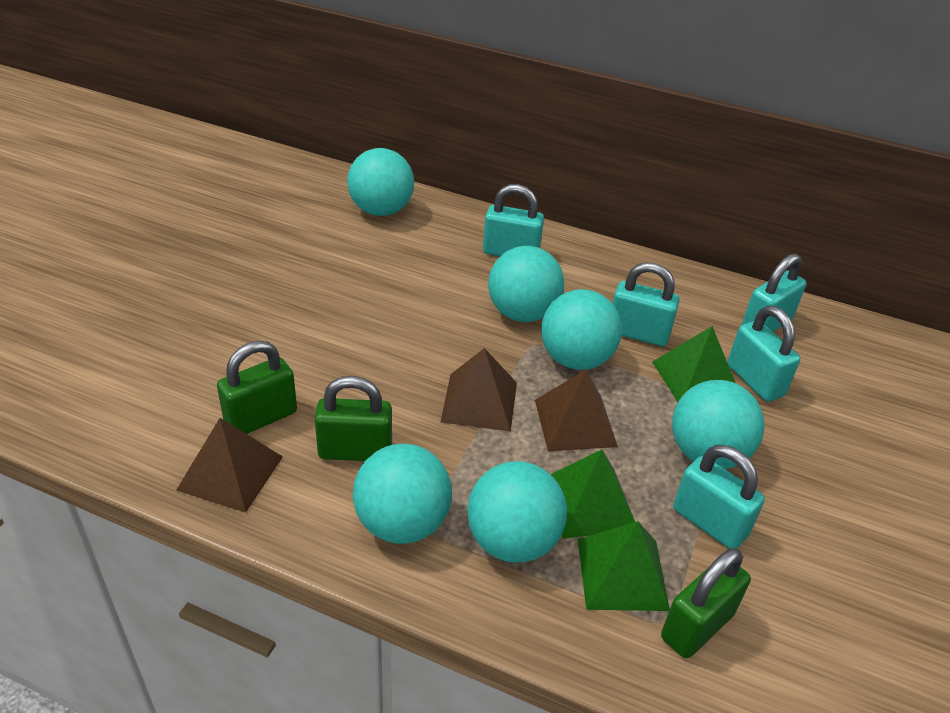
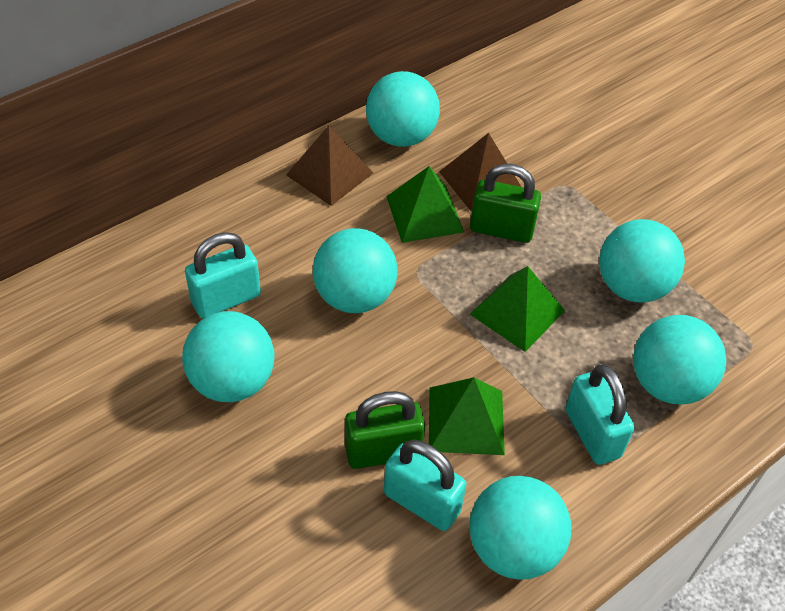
brown pyramid: [176,418,283,513] [441,348,517,431] [535,370,618,451] = 3 -> [286,125,373,206] [439,133,521,212] = 2
green padlock: [217,341,297,434] [315,376,392,461] [661,548,751,658] = 3 -> [345,391,425,469] [470,164,541,243] = 2
turquoise padlock: [483,184,544,256] [612,262,680,346] [673,445,765,549] [727,306,800,402] [742,254,806,332] = 5 -> [185,232,261,318] [384,440,467,531] [565,364,634,465] = 3

